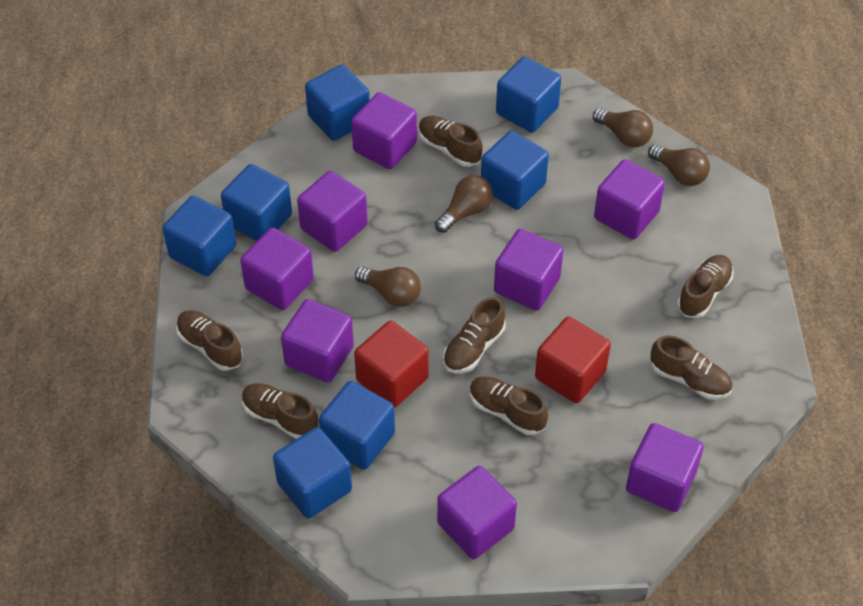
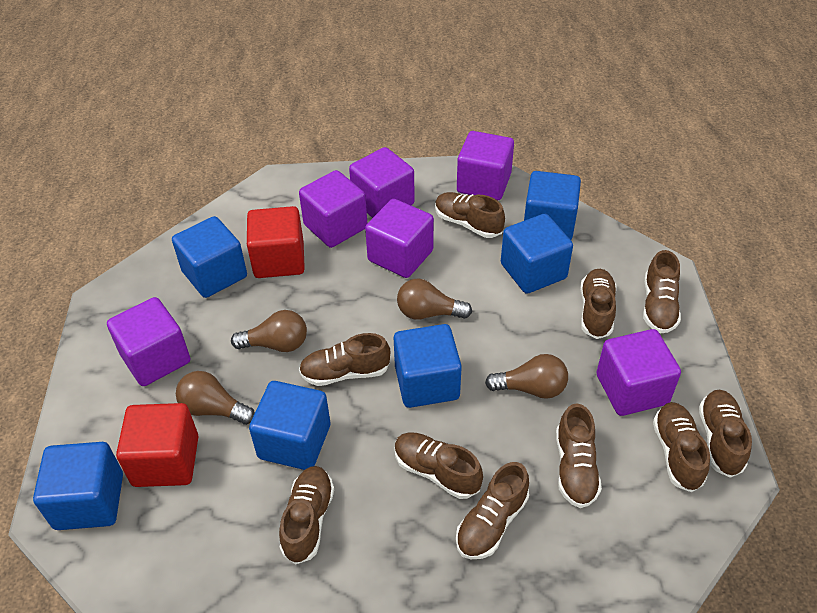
blue cube: [163,195,236,276] [221,164,292,241] [273,427,352,518] [305,65,370,141] [319,381,395,470] [481,131,549,210] [496,57,561,133] = 7 -> [33,442,123,530] [172,216,247,298] [249,381,330,470] [394,324,462,408] [501,214,573,294] [524,171,581,240] = 6
brown shoe: [176,310,243,371] [242,383,318,439] [418,116,482,167] [443,297,506,373] [470,376,548,435] [650,336,732,400] [677,255,733,318] = 7 -> [279,466,334,564] [299,333,390,386] [394,433,483,499] [435,192,505,238] [456,462,529,559] [556,403,602,508] [580,269,616,339] [643,250,681,334] [653,402,710,492] [699,390,752,478] = 10
purple cube: [240,227,314,310] [281,299,354,383] [297,171,368,252] [351,92,417,169] [437,466,517,559] [494,229,563,311] [594,159,665,239] [626,423,703,512] = 8 -> [107,297,190,386] [299,170,367,248] [349,147,415,218] [365,199,434,278] [457,131,514,200] [597,329,681,416] = 6

